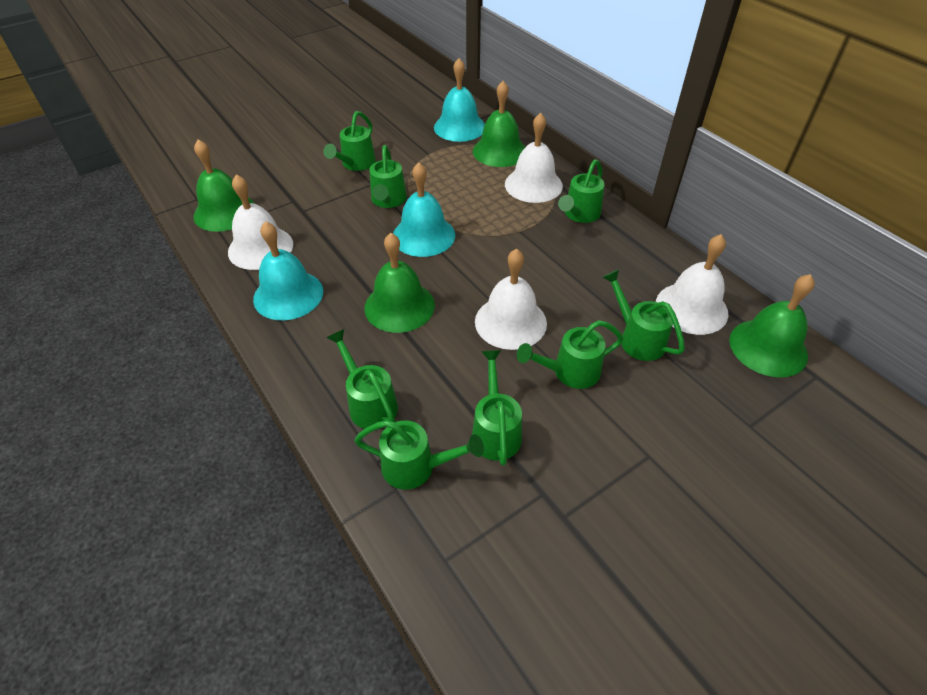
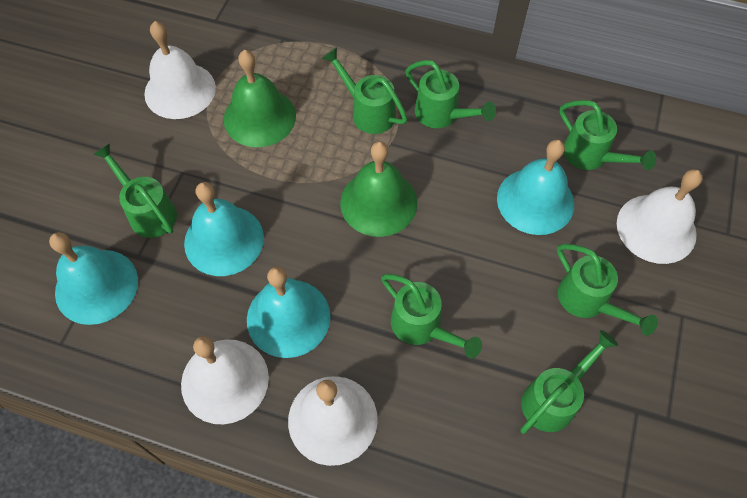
green bell: [194,140,255,232] [364,233,435,333] [473,81,525,167] [729,274,815,377] = 4 -> [224,50,296,147] [340,141,417,237] = 2
green watering can: [323,111,376,171] [326,329,398,429] [354,420,484,490] [369,145,407,208] [472,350,522,466] [517,320,623,389] [558,159,605,223] [602,269,685,361] = 8 -> [93,143,177,238] [322,47,408,134] [381,274,482,359] [406,60,496,128] [520,330,618,434] [557,244,658,336] [560,100,656,170] = 7
turquoise bell: [253,221,323,320] [393,162,455,257] [434,58,485,142] = 3 -> [49,232,138,325] [184,182,264,276] [247,267,331,358] [497,140,574,235] = 4

